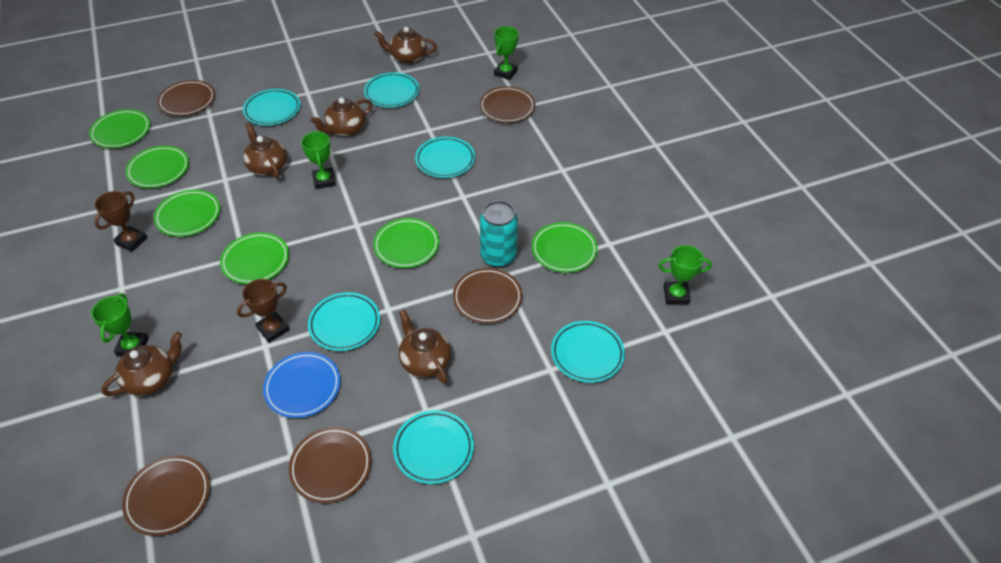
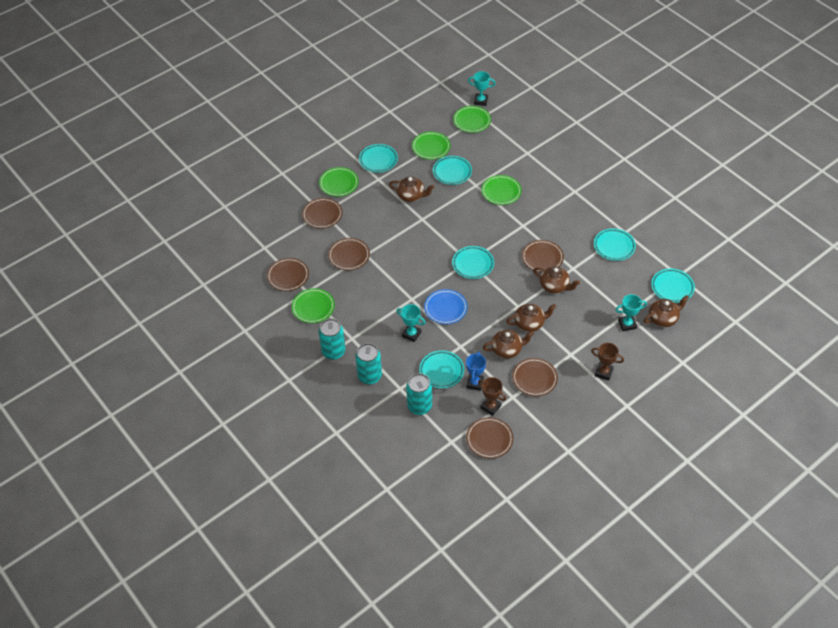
blue trophy: none = 0 -> [466,352,486,391] = 1
brown plate: [122,455,210,536] [157,80,215,116] [289,427,371,503] [453,268,522,324] [479,86,535,123] = 5 -> [267,258,309,291] [302,198,342,229] [328,238,370,270] [466,417,513,459] [512,358,558,396] [522,240,564,273] = 6
green plate: [89,109,150,148] [125,146,189,188] [154,190,220,237] [220,232,289,284] [373,218,440,268] [532,222,598,273] = 6 -> [292,288,335,323] [319,167,359,197] [412,132,450,160] [453,106,491,133] [482,175,522,205] = 5
green trophy: [91,293,149,356] [301,131,336,189] [494,26,519,80] [658,245,712,304] = 4 -> none = 0
turquoise can: [480,201,518,268] = 1 -> [318,319,346,360] [355,343,382,385] [406,373,432,415] = 3
turquoise trophy: none = 0 -> [396,304,426,342] [468,71,496,106] [615,294,647,331] = 3

